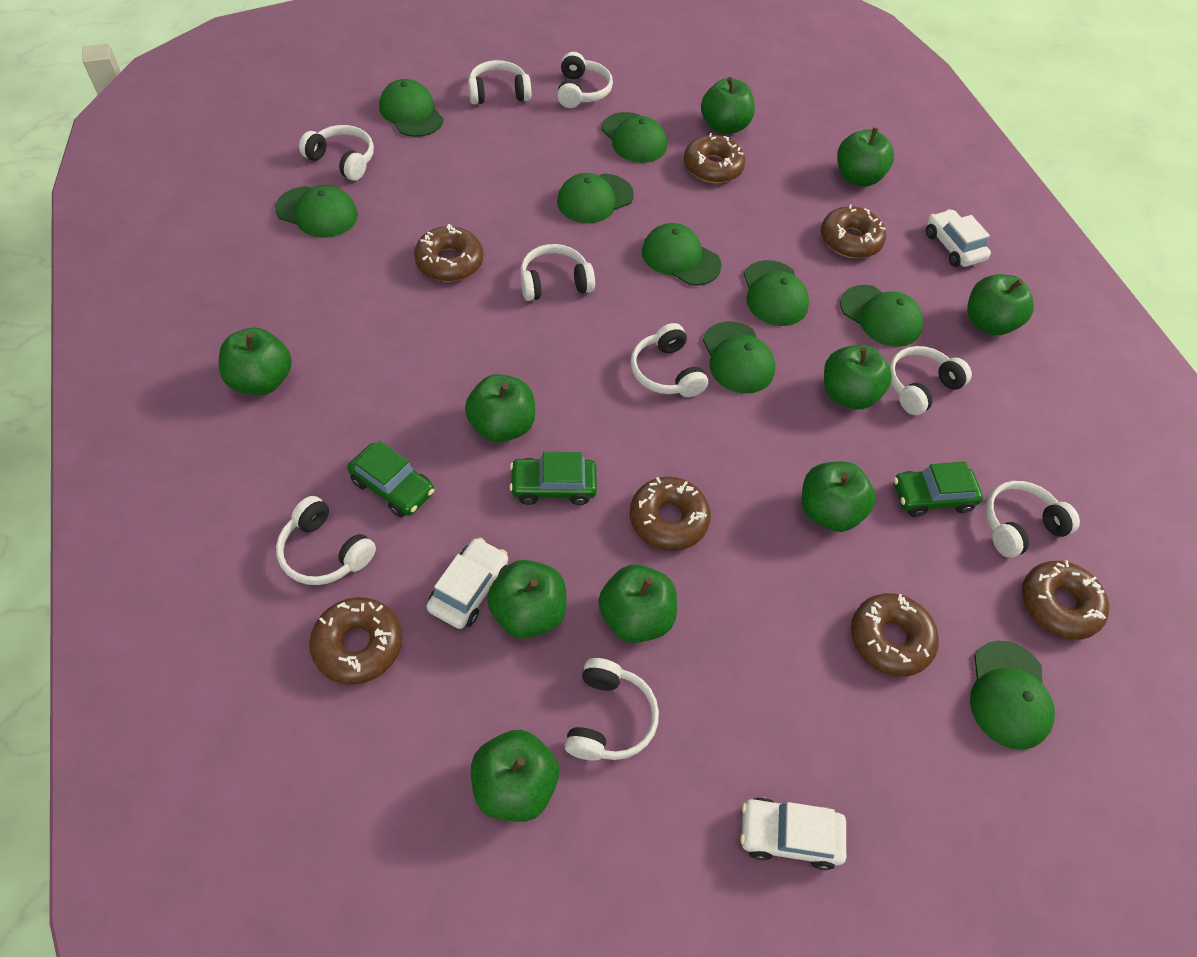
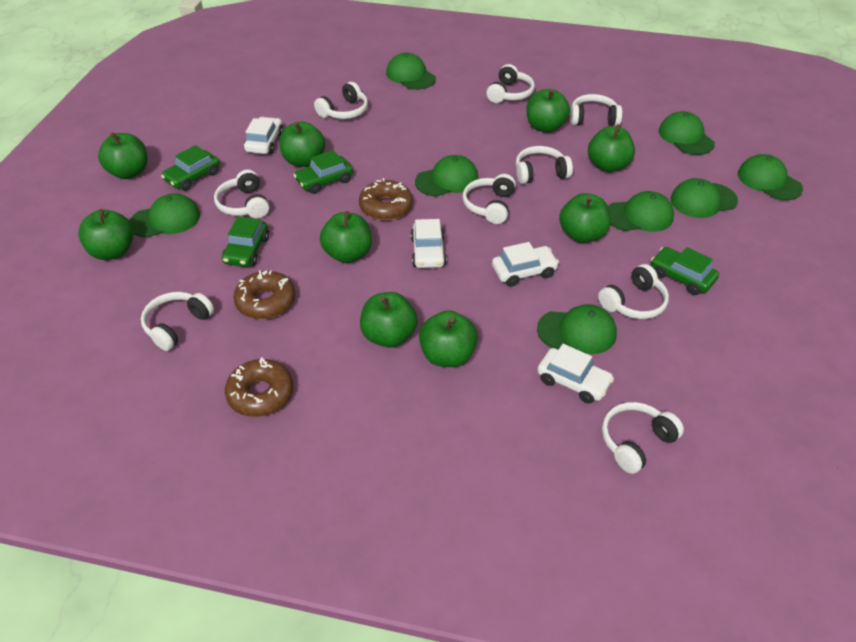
brown donut: [309,597,402,685] [414,224,483,282] [630,477,711,551] [684,133,745,183] [821,205,886,258] [851,593,939,677] [1022,560,1109,640] = 7 -> [225,357,293,417] [233,270,295,319] [359,178,413,221] = 3
green apple: [219,328,292,395] [465,374,535,443] [471,730,559,822] [487,560,567,639] [599,564,677,643] [701,77,755,135] [802,461,876,532] [824,345,892,410] [837,127,894,187] [967,274,1034,335] = 10 -> [78,209,134,260] [98,132,147,179] [279,121,325,167] [320,211,372,263] [360,292,418,348] [419,310,478,367] [526,89,570,133] [559,193,611,243] [588,124,635,172] = 9
green cap: [275,185,358,238] [379,79,443,137] [557,173,634,223] [602,112,667,163] [642,223,722,286] [703,321,775,394] [743,260,809,326] [840,285,923,347] [970,641,1055,750] = 9 -> [130,193,200,238] [386,53,436,90] [415,155,478,197] [537,304,617,354] [608,191,674,232] [659,111,715,155] [671,178,738,218] [738,154,803,201] = 8
green car: [347,441,434,517] [509,452,597,505] [894,462,983,517] = 3 -> [161,145,220,191] [222,216,269,267] [294,150,353,194] [651,247,719,295] = 4
white car: [427,538,508,629] [740,797,846,870] [926,209,991,267] = 3 -> [244,117,283,154] [411,219,447,268] [492,242,559,286] [537,344,614,404] = 4

